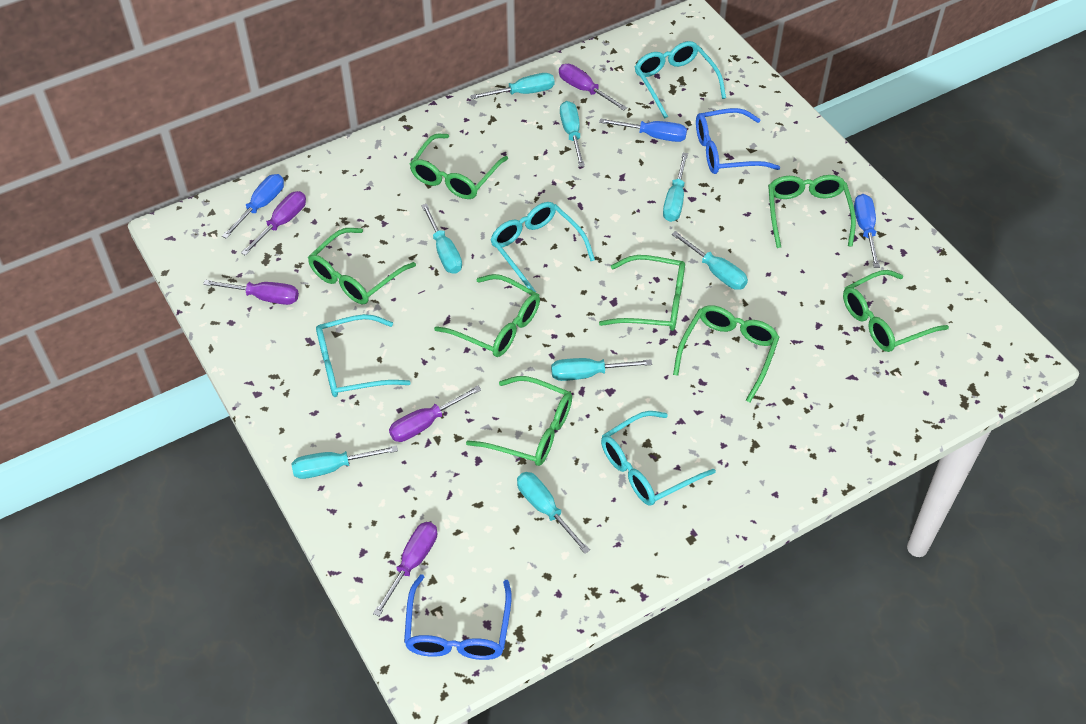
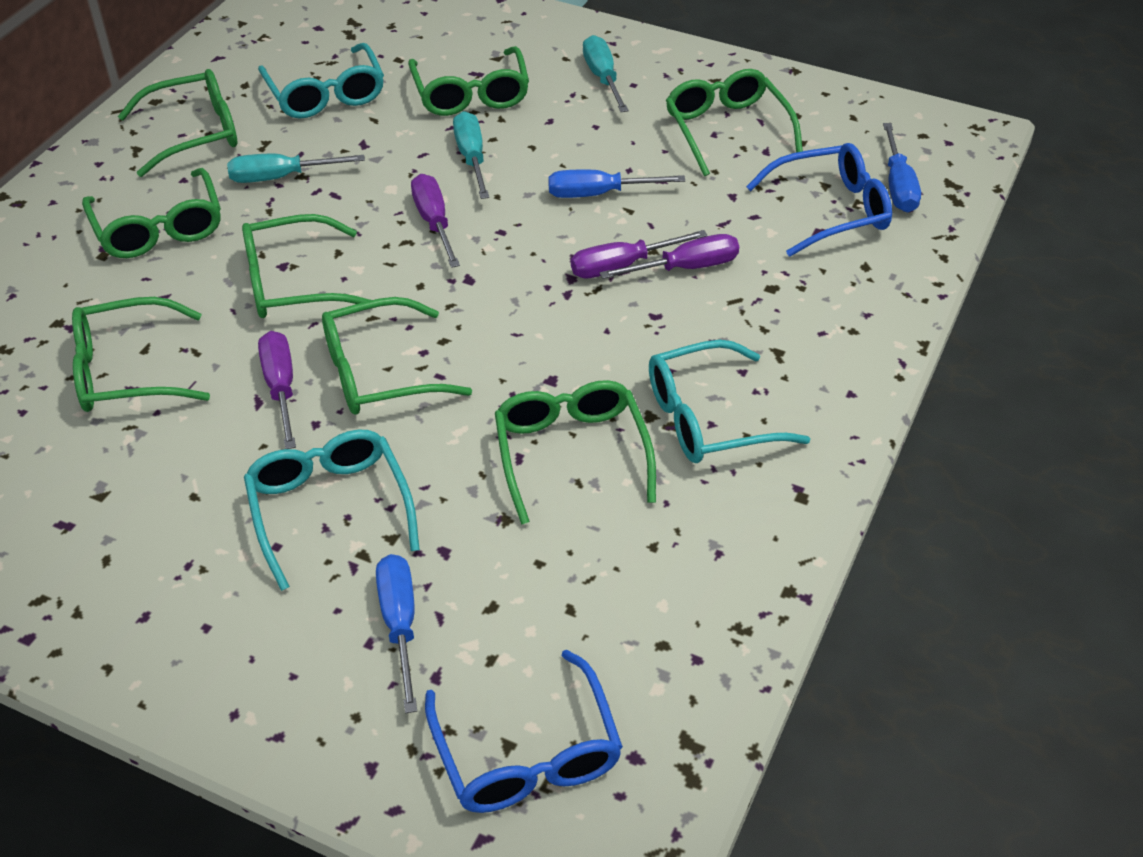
purple screwdriver: [203,280,299,305] [241,191,306,256] [373,522,437,617] [389,385,482,442] [559,64,627,111] = 5 -> [258,331,296,449] [411,174,460,268] [571,230,708,279] [599,234,739,279] = 4
turquoise glasses: [316,314,411,397] [490,202,595,292] [601,411,716,506] [635,41,726,119] = 4 -> [244,430,420,591] [258,43,384,119] [649,340,810,463] = 3
turquoise screwdriver: [291,445,398,479] [421,204,462,274] [470,73,555,99] [517,472,590,554] [551,358,652,381] [560,101,585,167] [663,153,688,222] [671,231,748,290] = 8 -> [227,154,365,183] [453,111,489,199] [583,35,629,112] = 3

